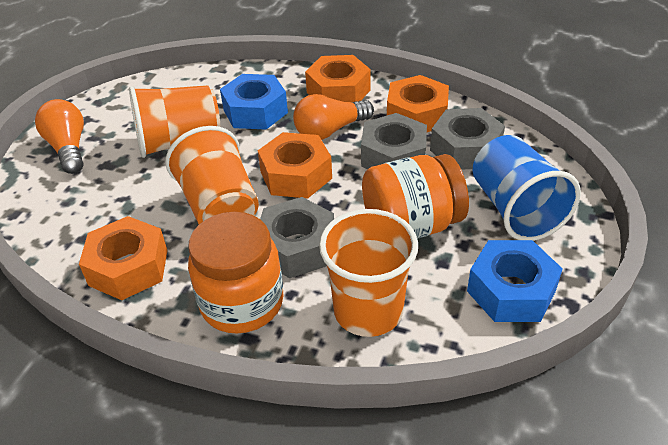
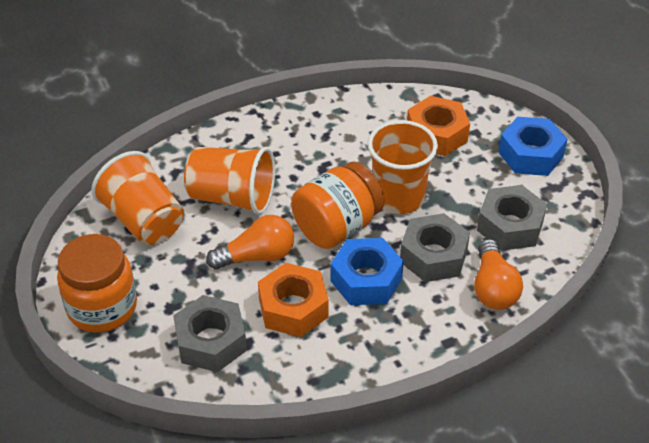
blue cup: [473,135,581,241] = 1 -> none = 0
orange nut: [79,216,168,300] [258,132,332,198] [305,55,370,102] [387,75,449,132] = 4 -> [258,263,329,337] [407,96,470,156] = 2

